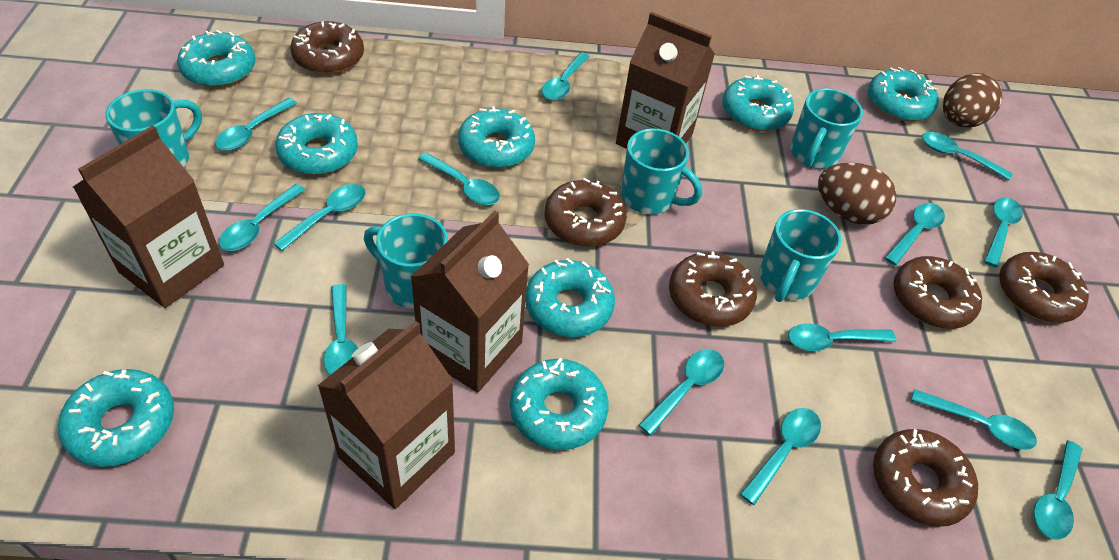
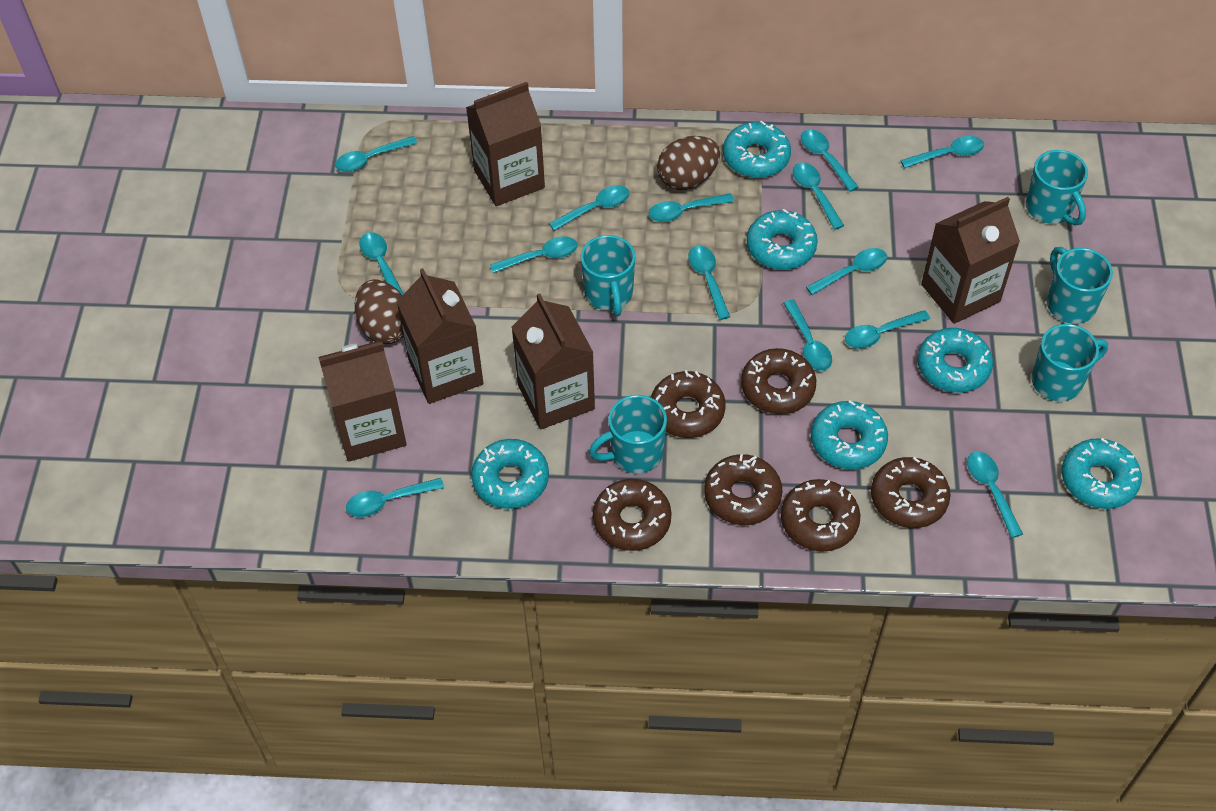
brown carton: [73,125,224,308] [317,321,455,509] [411,211,529,393] [616,12,715,149] = 4 -> [318,341,407,462] [397,268,484,404] [466,82,545,206] [512,294,595,429] [921,197,1020,324] = 5
turquoise donut: [58,369,174,467] [177,30,255,87] [275,113,358,175] [458,106,535,168] [510,358,609,450] [525,258,615,337] [722,75,794,131] [868,67,939,121] = 8 -> [471,439,549,509] [723,121,791,178] [747,209,818,270] [811,400,888,469] [917,328,993,393] [1062,438,1142,509] = 6

